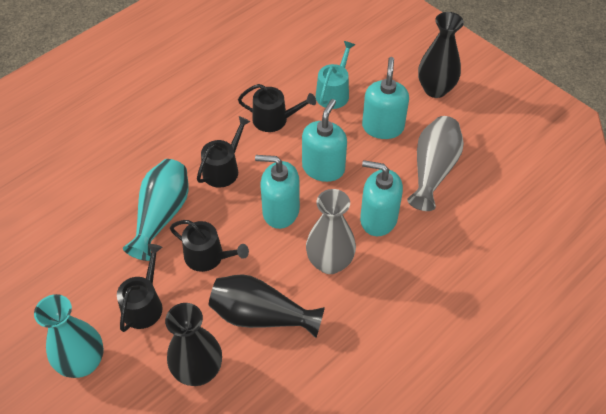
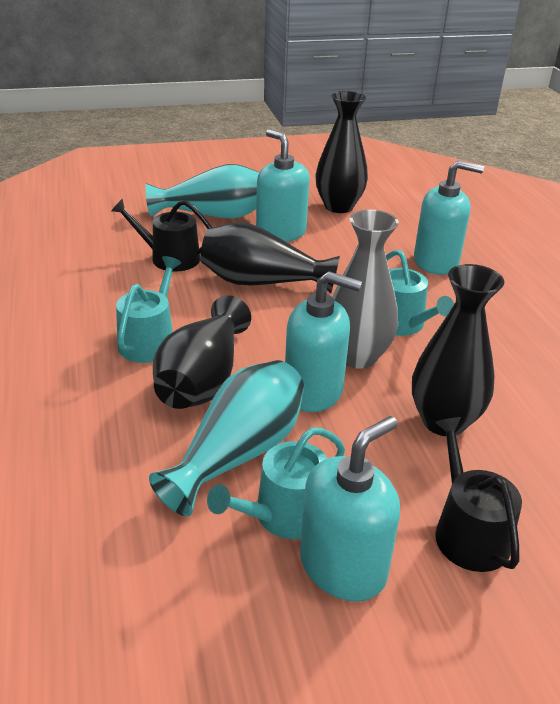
black vase: [165,303,222,386] [209,274,325,338] [418,12,464,98] = 3 -> [153,295,251,409] [200,222,340,293] [315,91,368,213] [412,264,504,436] = 4
black watering can: [117,244,163,332] [170,220,249,272] [197,116,250,188] [238,84,316,132] = 4 -> [111,199,212,271] [435,417,522,572] = 2
grey vase: [306,189,356,274] [407,116,464,211] = 2 -> [332,210,399,369] = 1
turquoise watering can: [316,41,355,109] = 1 -> [116,256,181,363] [207,427,345,539] [386,250,454,336] = 3

